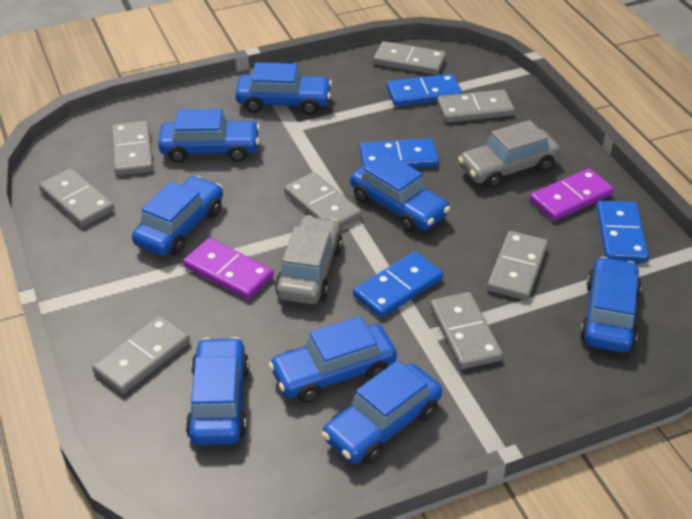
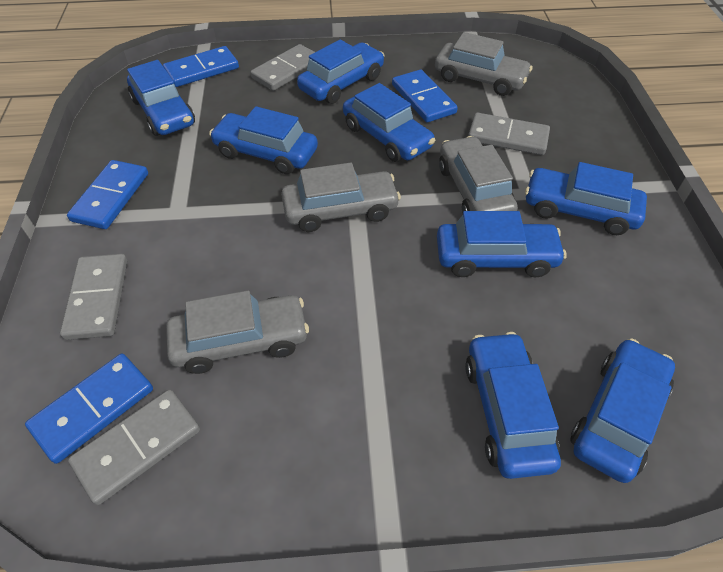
grey car: [275,215,343,304] [458,120,561,188] = 2 -> [166,290,309,374] [281,163,401,232] [435,32,533,96] [439,136,518,213] = 4
grey domino: [39,168,115,227] [92,315,190,394] [112,121,154,175] [284,172,362,228] [373,41,446,75] [430,292,503,369] [437,90,515,123] [487,231,548,300] = 8 -> [60,254,127,340] [68,389,200,505] [250,44,315,91] [468,113,550,155] = 4
purple domino: [183,238,274,300] [530,169,614,221] = 2 -> none = 0

